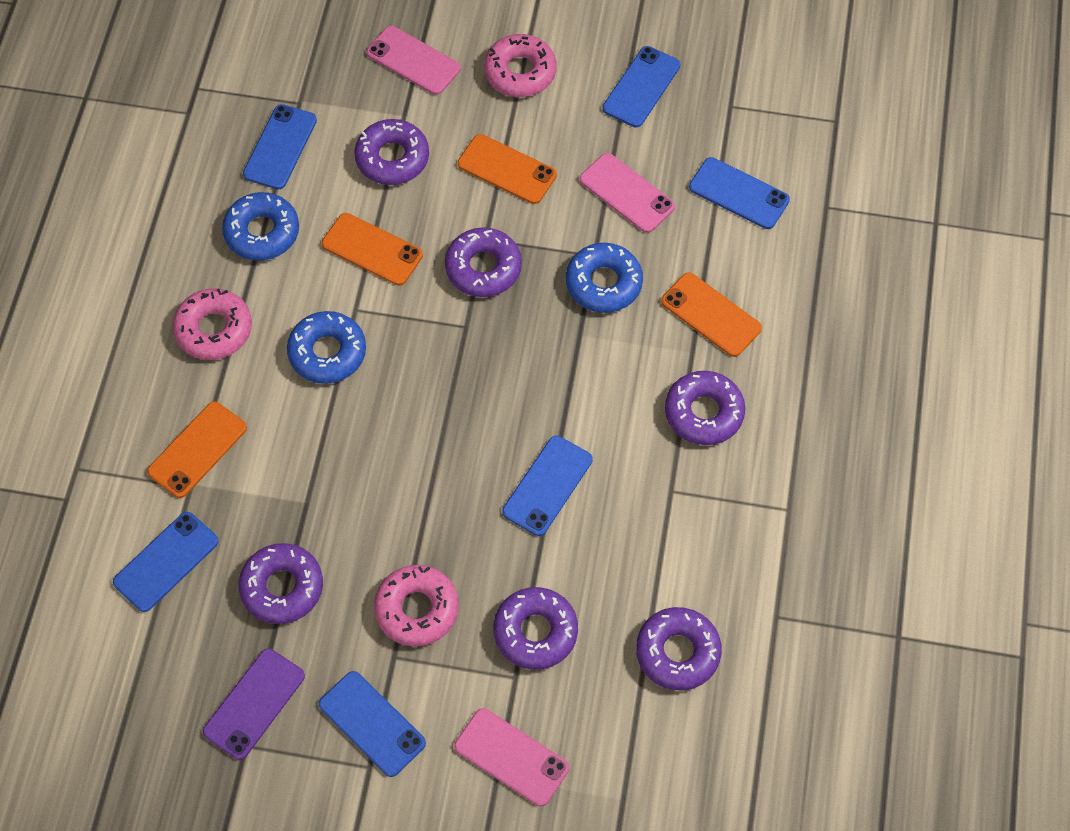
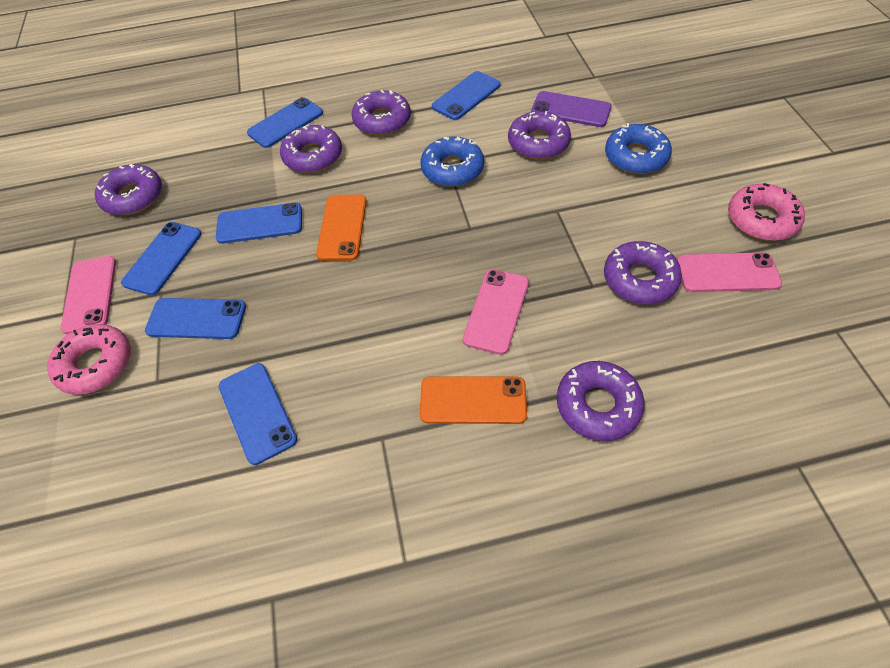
blue donut: [222,192,299,261] [287,311,366,384] [566,243,643,313] = 3 -> [420,136,484,187] [605,123,672,174] = 2
orange phone: [147,402,247,498] [322,213,423,286] [458,134,557,204] [661,272,762,357] = 4 -> [316,195,367,261] [420,376,527,424] = 2
pink donut: [173,288,252,360] [374,565,459,646] [484,34,557,97] = 3 -> [47,324,131,395] [728,183,805,241] = 2

